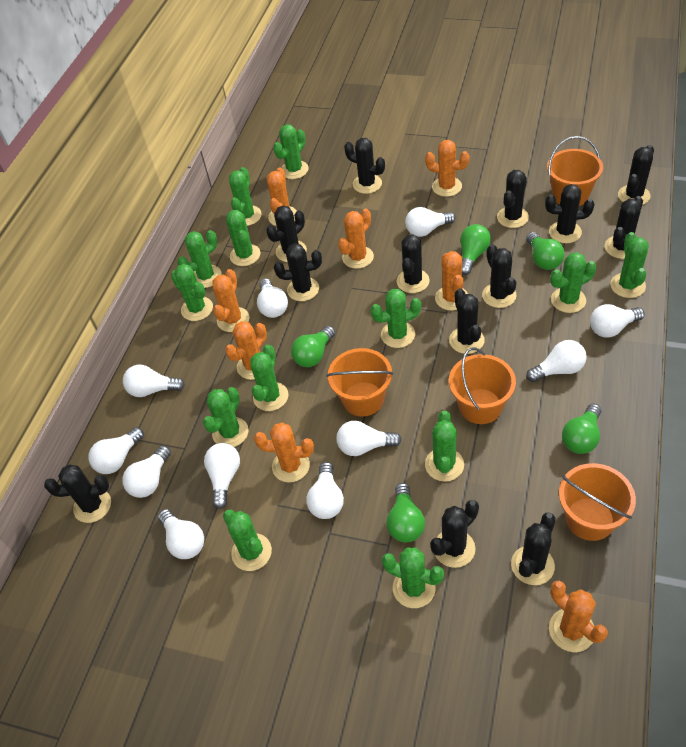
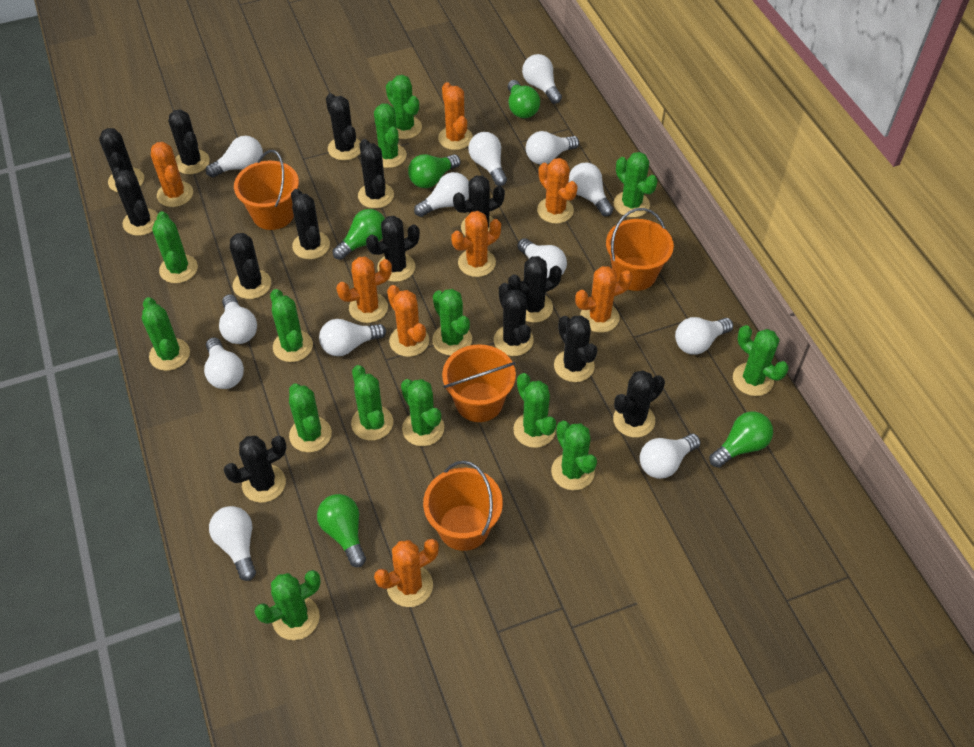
black cactus: [44,464,111,523] [266,205,307,262] [274,243,322,301] [344,138,385,194] [397,234,430,293] [430,500,479,568] [449,288,484,354] [482,244,517,308] [497,170,529,228] [511,513,555,585] [545,184,595,243] [605,196,643,259] [618,145,654,205] = 13 -> [99,128,144,192] [112,167,158,236] [168,109,210,174] [224,436,287,503] [230,233,271,299] [291,189,330,260] [326,93,361,161] [358,139,394,209] [366,216,420,282] [453,175,505,236] [494,283,534,356] [508,256,562,323] [554,315,597,382] [613,370,665,438] = 14
green cactus: [171,264,213,321] [178,230,222,288] [203,387,249,447] [223,510,272,571] [226,210,260,266] [229,167,262,226] [250,344,288,411] [273,124,309,179] [370,289,421,348] [382,547,444,608] [425,410,464,482] [550,252,596,313] [610,232,649,298] = 13 -> [142,297,190,371] [152,211,198,283] [255,570,321,640] [270,289,313,362] [289,383,332,452] [351,365,393,441] [374,103,407,168] [386,75,422,139] [401,379,444,446] [432,289,472,356] [513,373,556,448] [551,421,597,490] [614,152,658,217] [733,325,789,396] = 14
white light bulb: [88,427,144,474] [122,445,171,498] [123,365,185,397] [158,509,204,559] [204,443,240,509] [257,278,288,318] [306,462,344,519] [337,421,402,456] [405,207,456,237] [526,340,587,382] [590,304,645,338] = 11 -> [204,337,244,389] [206,136,263,178] [209,506,256,581] [219,294,257,344] [319,319,386,356] [414,172,469,217] [468,132,507,186] [517,238,567,278] [522,54,562,104] [526,131,579,165] [569,163,613,216] [640,434,701,479] [675,317,733,355] = 13

